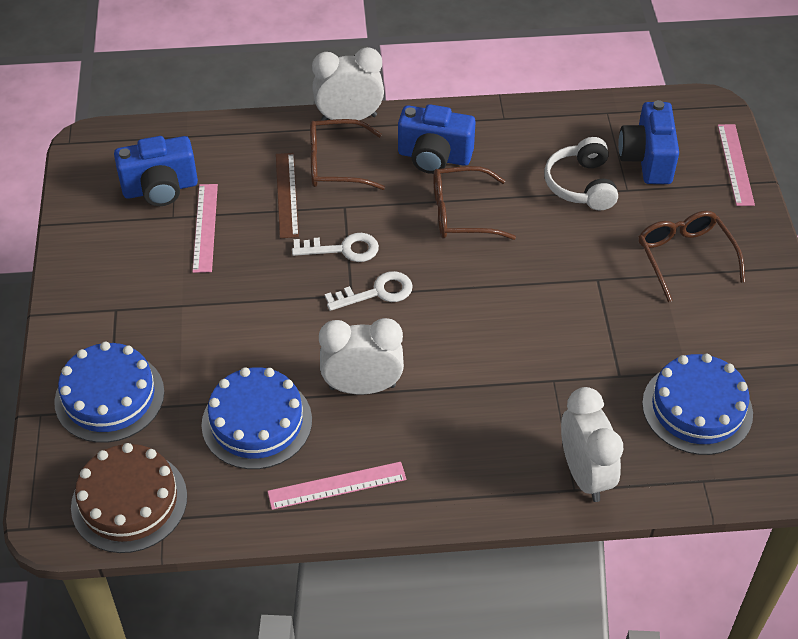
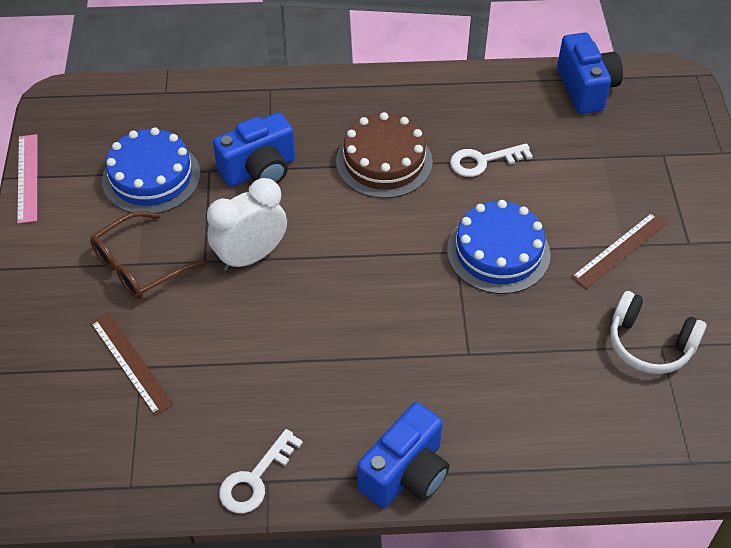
blue cake: [54,342,164,443] [201,367,312,469] [642,354,753,455] = 3 -> [102,127,201,214] [447,200,551,294] = 2
brown glasses: [310,119,385,190] [433,166,516,240] [638,211,745,302] = 3 -> [90,211,206,300] = 1
brown ruler: [276,153,299,238] = 1 -> [91,313,174,416] [572,212,667,289] = 2
pink ruler: [192,184,218,273] [268,462,407,510] [718,124,755,206] = 3 -> [17,134,37,224] = 1
white clock: [312,47,384,120] [319,318,404,394] [561,387,624,502] = 3 -> [207,178,287,271] = 1

